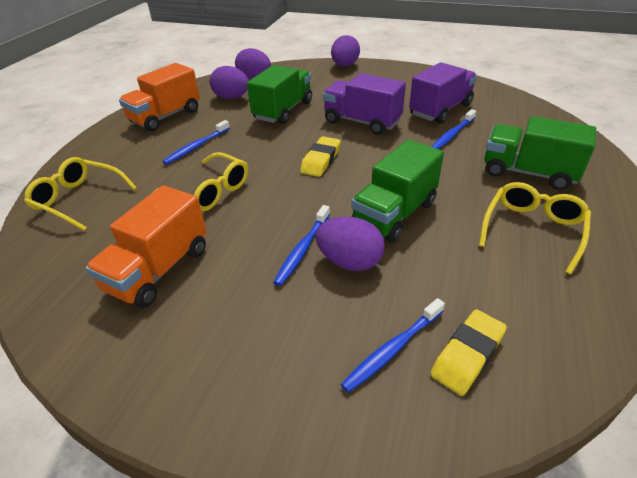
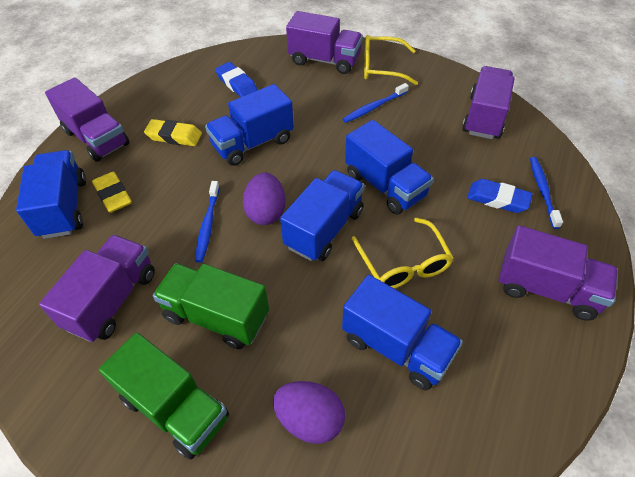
blue eraser: none = 0 -> [215,62,258,97] [467,179,533,213] = 2
blue toothbrush: [162,120,230,165] [273,205,330,286] [341,298,445,393] [432,109,476,149] = 4 -> [195,181,220,263] [343,83,409,123] [530,157,563,229] = 3
blue truck: none = 0 -> [16,150,86,239] [205,84,294,166] [280,170,365,261] [342,275,463,390] [345,120,433,215] = 5
green truck: [247,65,312,124] [351,139,444,243] [484,116,596,190] = 3 -> [99,333,229,460] [153,263,269,349] = 2
orange truck: [85,185,207,308] [119,63,200,132] = 2 -> none = 0
purple egg: [210,66,249,99] [235,48,271,79] [315,216,385,271] [331,35,360,66] = 4 -> [243,172,285,225] [273,381,345,444] = 2
purple truck: [323,73,406,135] [409,62,477,124] = 2 -> [39,235,155,342] [45,77,129,162] [286,11,363,74] [462,66,515,139] [498,225,618,321] = 5
yellow glasses: [24,157,137,231] [153,152,248,212] [479,182,591,274] = 3 -> [352,218,454,289] [364,35,418,85] = 2

